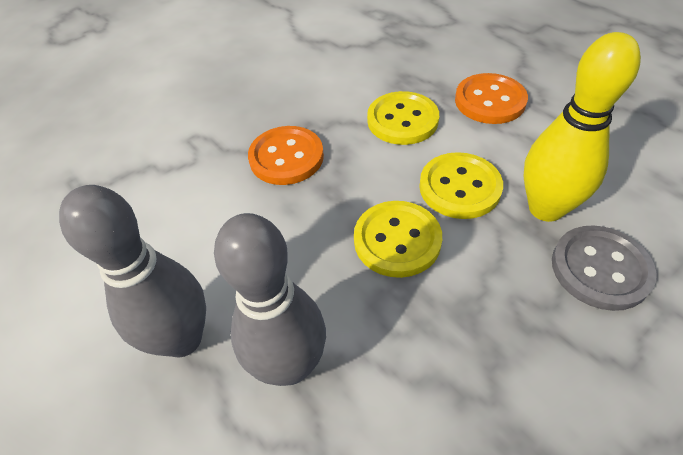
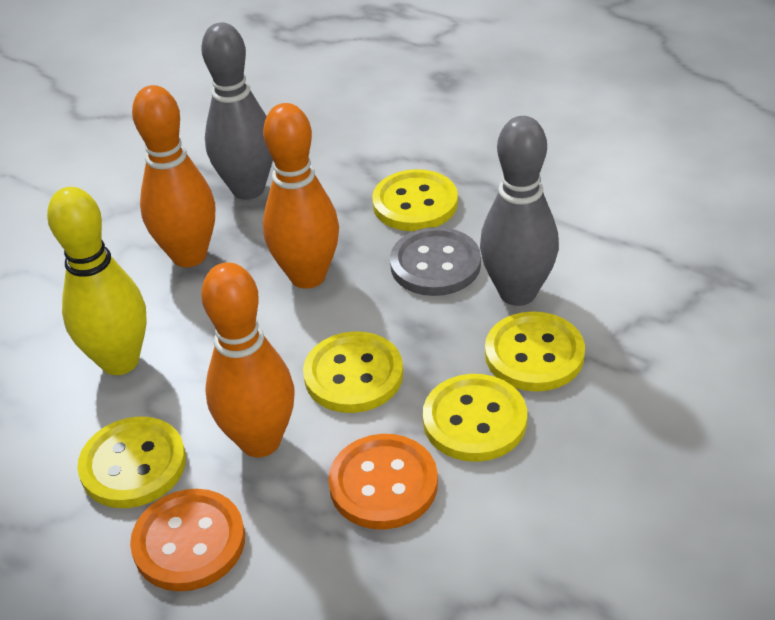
orange bowling pin: none = 0 -> [132,85,215,267] [201,263,294,457] [263,103,339,289] = 3
yellow button: [354,201,442,278] [367,91,439,145] [419,152,503,219] = 3 -> [77,416,186,508] [303,331,403,413] [372,169,458,231] [423,374,527,462] [485,311,585,392] = 5

